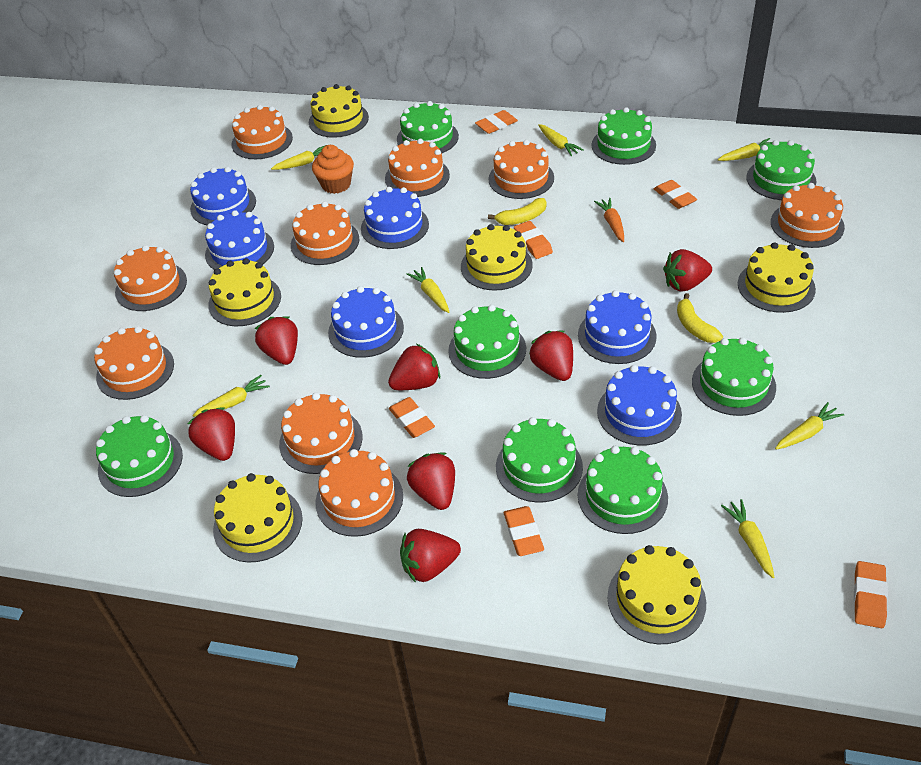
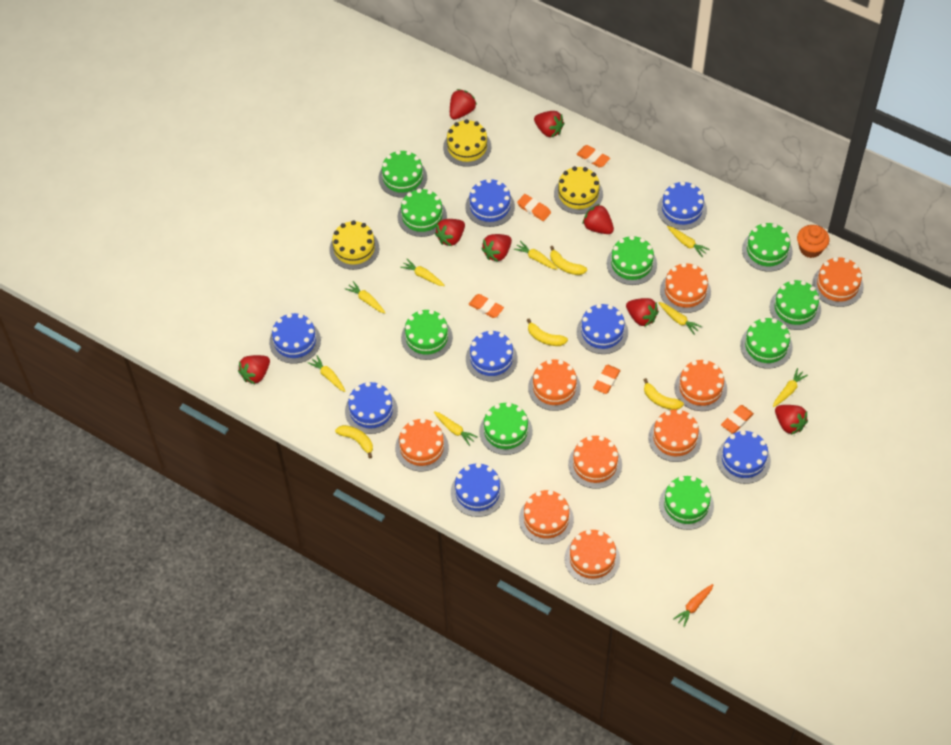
blue cake: [190,167,256,225] [205,210,274,270] [328,286,404,358] [361,187,429,249] [578,290,657,364] [597,365,682,446] = 6 -> [269,313,321,364] [345,382,398,434] [451,463,505,517] [465,179,515,227] [466,330,518,381] [577,304,628,354] [657,181,707,230] [716,430,771,484] = 8
green cake: [96,415,183,497] [397,101,459,153] [448,305,526,379] [496,417,583,502] [578,446,668,534] [591,107,656,165] [692,337,776,416] [746,140,816,200] = 8 -> [378,150,427,198] [397,188,447,237] [401,309,453,360] [479,402,533,455] [607,235,657,285] [659,476,714,530] [740,318,793,369] [742,223,793,272] [769,280,821,330] = 9
orange eraser: [389,397,435,438] [475,110,518,134] [504,506,544,556] [514,221,553,259] [654,180,697,209] [854,561,888,628] = 6 -> [469,294,504,318] [517,194,551,221] [576,145,610,168] [593,365,621,394] [721,405,754,434] = 5
red strawberry: [187,407,235,461] [255,316,298,365] [388,344,440,390] [400,529,461,583] [407,452,455,510] [529,331,573,381] [663,249,712,292] = 7 -> [238,355,270,384] [435,219,465,246] [450,89,477,120] [481,234,512,262] [534,111,564,138] [582,204,614,234] [626,298,659,326] [775,405,808,435] = 8
yellow banana: [488,198,547,225] [677,293,723,343] = 2 -> [335,425,373,458] [527,319,568,346] [550,246,587,275] [644,378,684,410] = 4
yellow cake: [208,258,281,326] [213,473,303,563] [309,84,369,138] [461,224,533,291] [607,545,706,644] [738,242,816,313] = 6 -> [329,220,379,270] [443,119,492,167] [554,166,603,214] = 3
yellow carrot: [192,375,270,417] [271,145,326,170] [407,267,449,313] [538,124,583,156] [718,138,772,161] [721,499,774,578] [775,402,844,450] = 7 -> [308,355,346,392] [345,281,385,313] [400,259,445,286] [434,411,478,446] [514,241,558,270] [658,302,702,335] [667,226,710,257] [773,368,808,407] = 8

